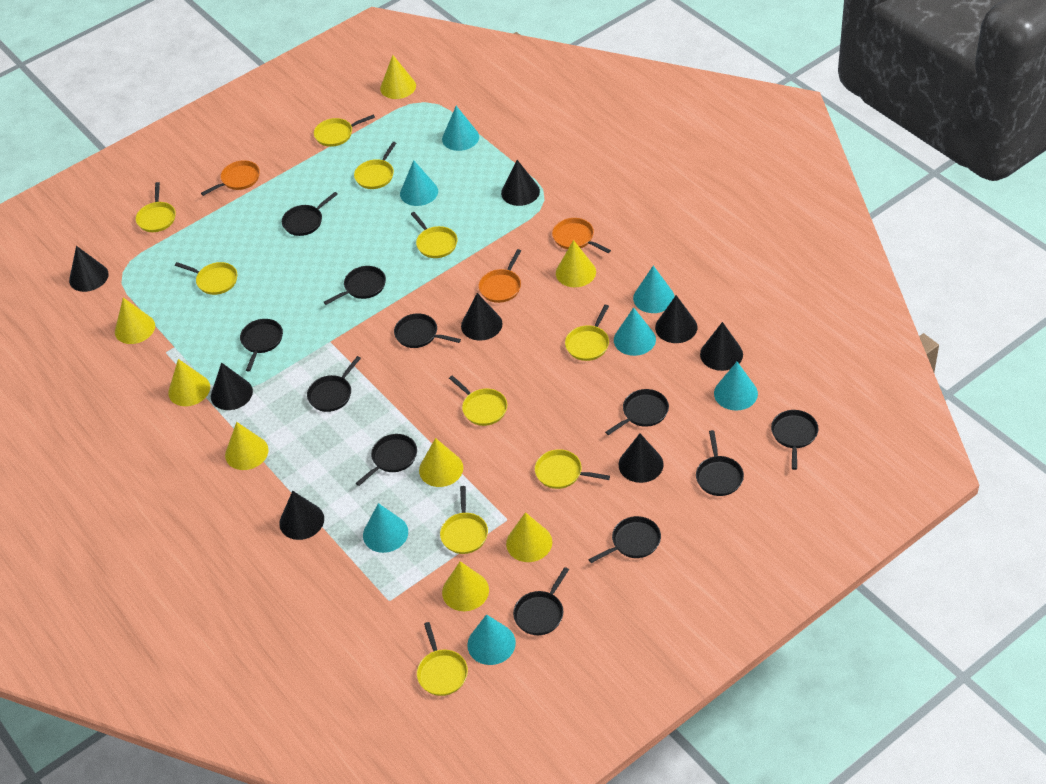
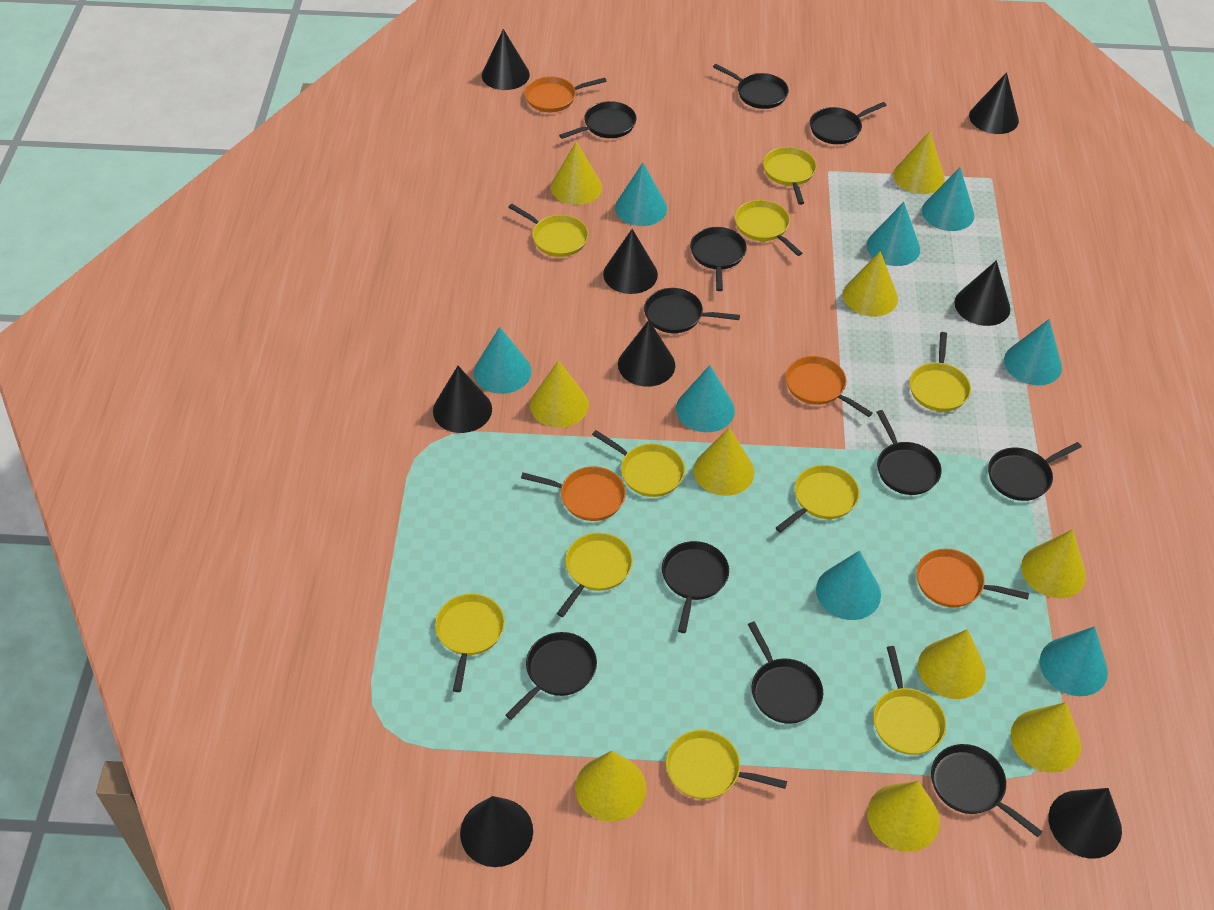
orange pan: [201,160,260,196] [479,249,521,303] [552,218,611,253] = 3 -> [521,466,626,521] [525,76,607,112] [785,356,873,417] [916,549,1029,607] = 4
turquoise cone: [363,503,408,553] [400,160,438,206] [442,106,479,151] [467,614,516,665] [614,307,656,356] [633,265,675,313] [714,362,758,411] = 7 -> [474,327,532,394] [615,163,667,226] [676,365,735,432] [816,551,881,620] [867,202,920,266] [922,168,975,231] [1004,319,1062,385] [1040,626,1108,696] = 8
yellow cone: [115,297,155,344] [168,359,210,406] [225,422,269,470] [380,55,416,99] [419,438,463,487] [442,561,489,611] [506,512,552,562] [556,240,596,287] = 8 -> [530,360,589,428] [551,141,602,205] [575,751,647,822] [694,427,755,496] [843,251,898,317] [867,781,940,852] [893,131,945,194] [918,629,986,699] [1011,702,1081,773] [1021,529,1086,598] = 10

